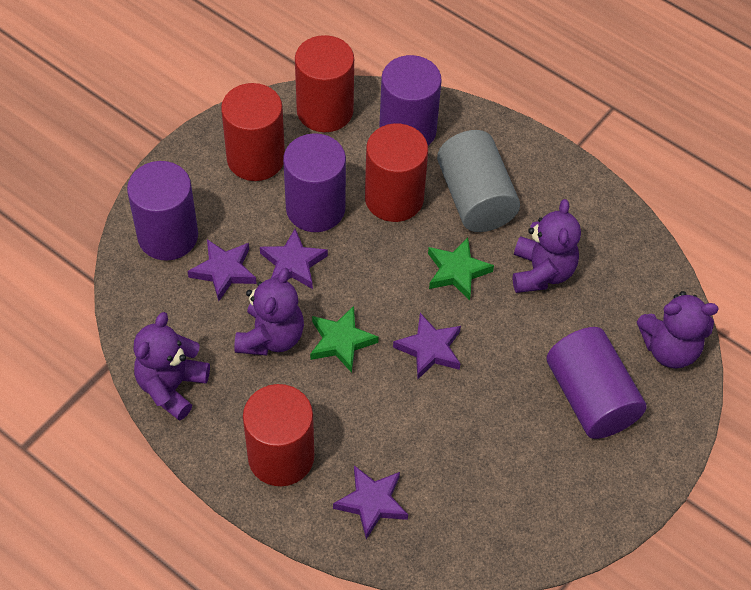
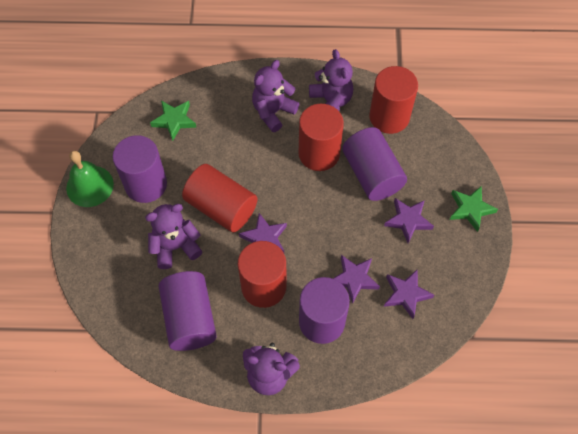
green bell: none = 0 -> [66,151,114,207] = 1
grey cylinder: [437,130,520,232] = 1 -> none = 0

